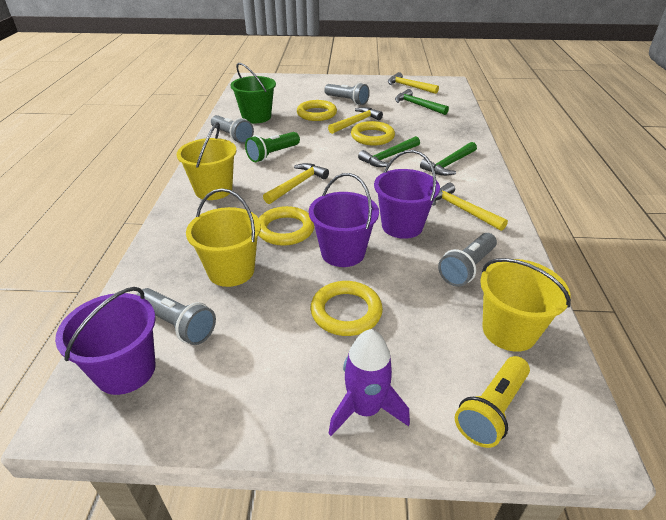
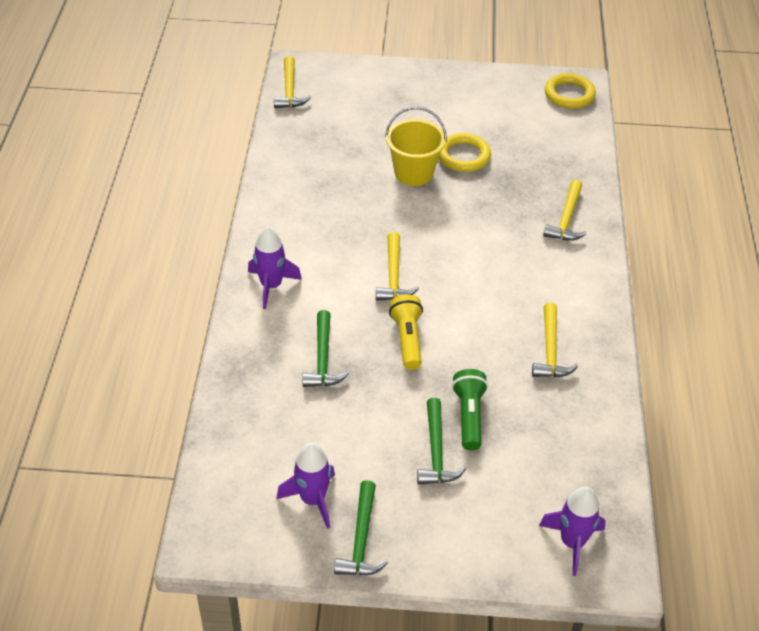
green bucket: [230,62,276,123] = 1 -> none = 0
grey flashlight: [137,288,216,345] [211,115,254,144] [324,83,370,105] [438,233,497,287] = 4 -> none = 0
purple bucket: [55,287,156,395] [309,173,379,267] [374,150,440,239] = 3 -> none = 0
purple rocket: [328,329,410,436] = 1 -> [248,226,302,309] [276,442,335,529] [539,486,606,576] = 3
yellow bucket: [177,122,236,200] [186,188,261,287] [480,258,571,352] = 3 -> [385,107,447,186] = 1
yellow ring: [259,206,314,246] [297,100,337,121] [310,281,383,336] [351,121,395,146] = 4 -> [439,133,491,172] [545,73,596,109] = 2

